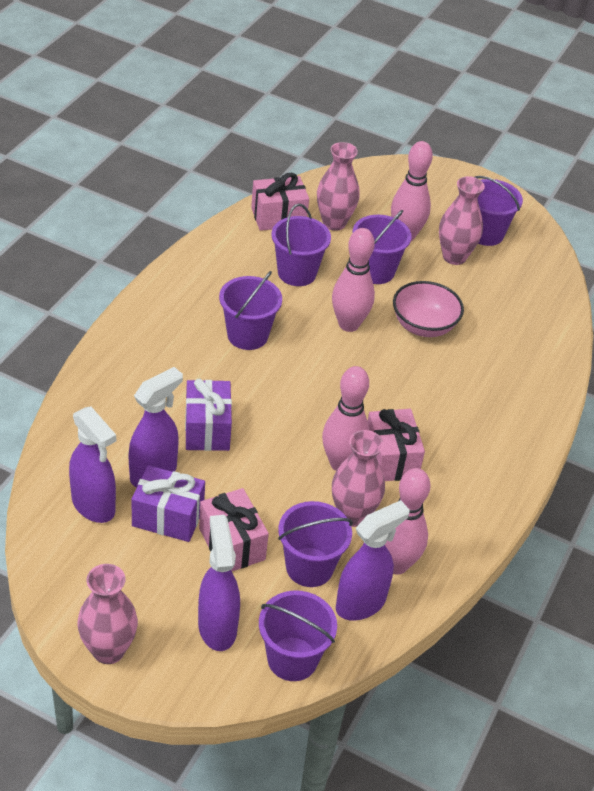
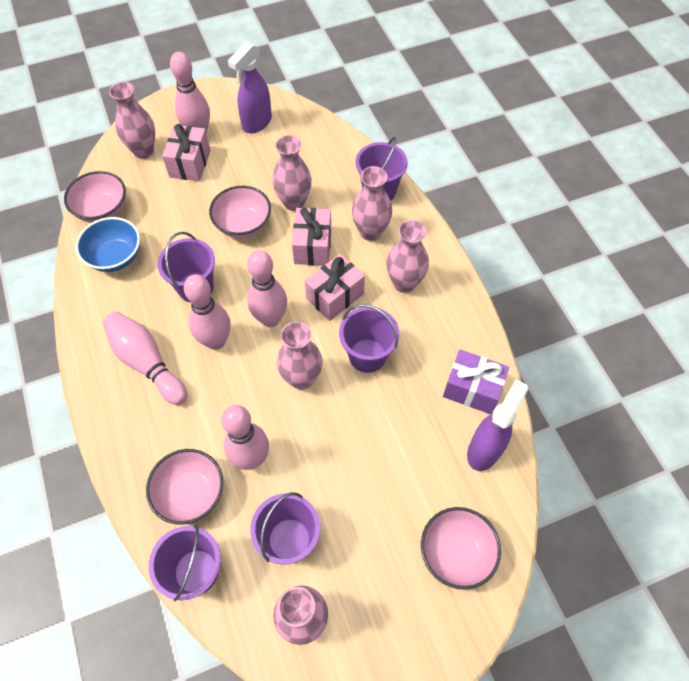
blue bowl: none = 0 -> [76,217,140,272] = 1
pink bowl: [393,281,464,337] = 1 -> [64,171,126,223] [146,449,223,525] [209,186,271,239] [421,507,501,590] = 4
pink bowling pin: [322,366,370,471] [332,228,375,332] [385,468,431,574] [391,141,433,241] = 4 -> [103,312,187,405] [170,52,210,134] [184,274,231,350] [222,405,269,470] [247,250,287,327] = 5
pink vase: [77,564,138,664] [317,142,360,231] [332,430,385,527] [439,176,485,265] = 4 -> [109,82,155,159] [272,135,312,211] [273,586,328,645] [277,322,323,390] [352,166,392,241] [386,220,429,293] = 6
purple bucket: [219,271,282,350] [259,590,337,681] [271,204,331,286] [278,501,353,587] [353,210,411,284] [475,176,523,246] = 6 -> [149,525,221,601] [157,232,215,303] [250,492,320,565] [339,304,399,373] [356,137,408,201] = 5
purple gift: [131,465,205,542] [185,379,232,451] = 2 -> [443,349,509,414] = 1
purple spray bottle: [69,407,116,523] [129,367,183,487] [198,515,240,651] [336,500,410,621] = 4 -> [228,42,272,134] [467,379,528,471] = 2

